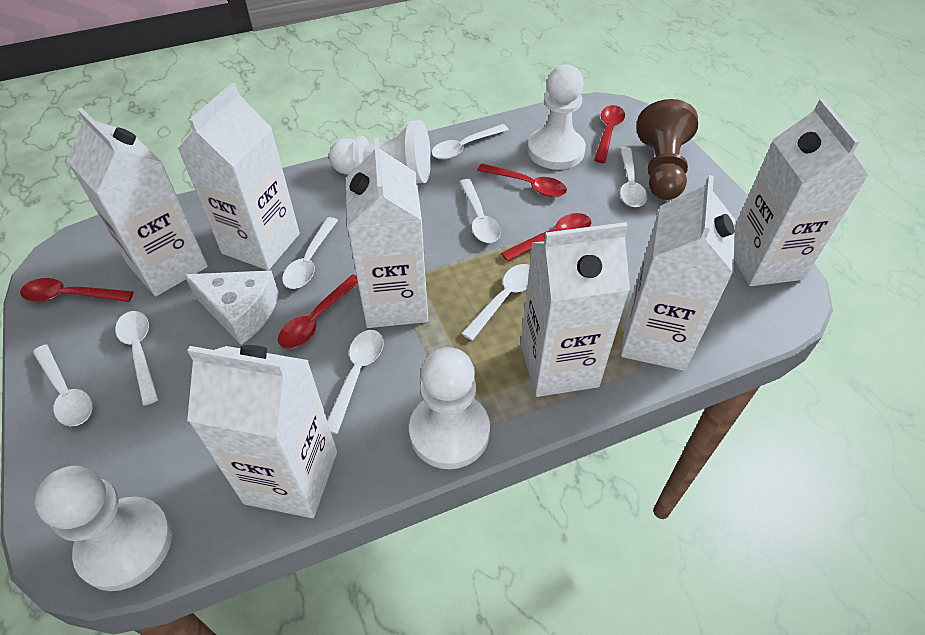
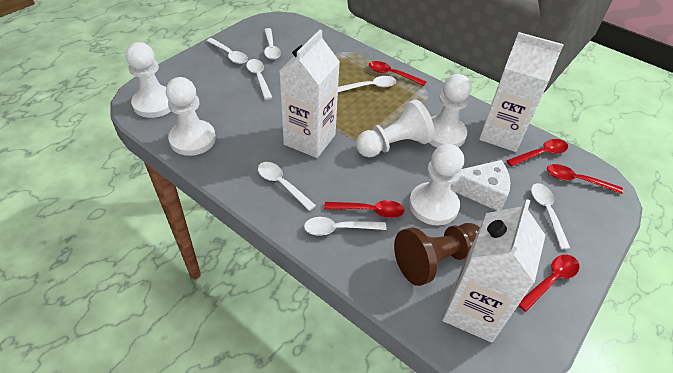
white carton: [66,108,208,296] [178,83,300,270] [187,345,337,518] [346,137,428,328] [520,222,630,397] [621,175,735,371] [734,99,869,286] = 7 -> [279,30,340,158] [442,199,545,342] [479,32,564,152] = 3
white pawn: [34,465,172,591] [329,120,431,183] [409,347,490,469] [527,65,586,170] = 4 -> [126,42,171,118] [166,77,216,156] [356,99,435,157] [409,144,464,225] [429,74,471,148] = 5
white spoon: [33,344,93,426] [115,311,159,405] [282,217,338,289] [327,330,383,434] [432,124,509,159] [460,179,501,243] [461,264,530,341] [620,147,647,207] = 8 -> [207,38,248,64] [246,59,272,100] [258,162,316,211] [264,28,281,60] [304,217,387,236] [338,76,396,92] [531,183,570,249] = 7

